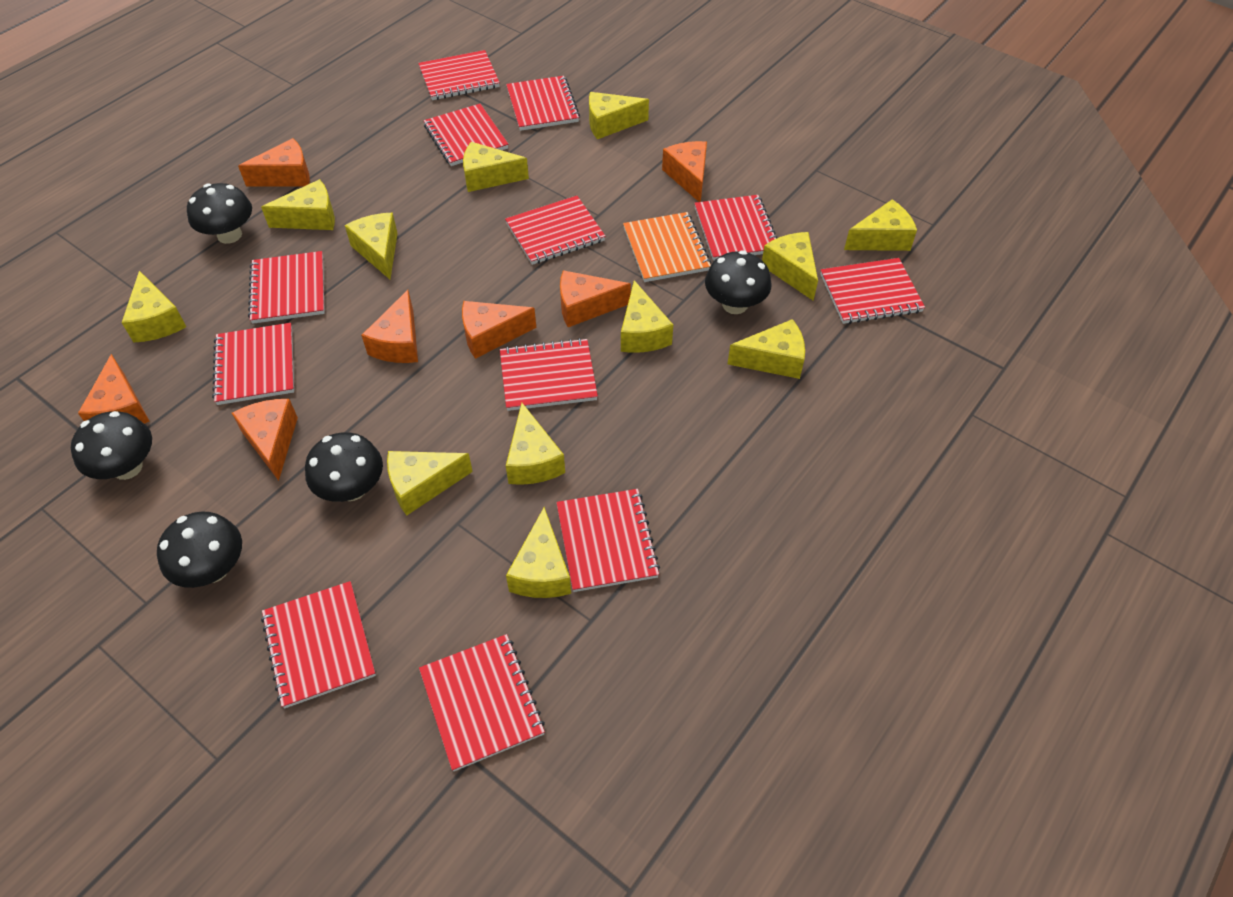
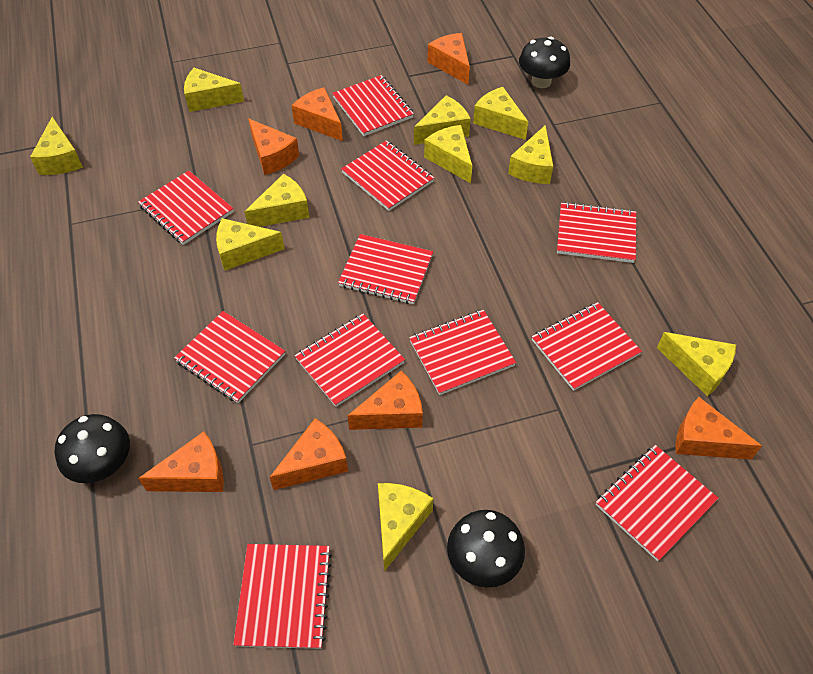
black mushroom: [71,411,152,480] [157,512,242,588] [187,183,252,244] [305,432,383,502] [705,250,771,314] = 5 -> [55,414,130,483] [447,510,525,588] [519,37,570,88] = 3
orange notebook: [623,212,711,282] = 1 -> none = 0
red notebook: [212,323,294,405] [248,251,325,324] [261,581,376,708] [418,50,500,100] [419,634,545,771] [424,104,508,166] [500,338,598,411] [505,196,606,265] [506,76,580,131] [556,489,660,592] [694,195,777,261] [820,258,925,324] = 12 -> [138,170,234,245] [174,311,285,403] [233,544,332,649] [295,314,405,407] [332,75,414,136] [338,234,433,304] [341,140,434,211] [409,310,516,395] [532,302,642,391] [557,202,636,263] [595,445,719,561] = 11
yellow cheese: [122,271,186,342] [261,179,335,230] [345,213,398,279] [387,451,473,516] [463,142,529,192] [506,403,565,485] [506,507,571,598] [589,92,649,139] [621,280,673,353] [728,319,805,379] [762,232,818,301] [844,199,917,251] = 12 -> [30,117,83,175] [184,68,244,112] [216,218,285,271] [244,174,309,227] [378,483,434,571] [414,95,471,145] [424,125,472,183] [473,87,528,140] [508,125,553,184] [657,332,736,396] = 10

